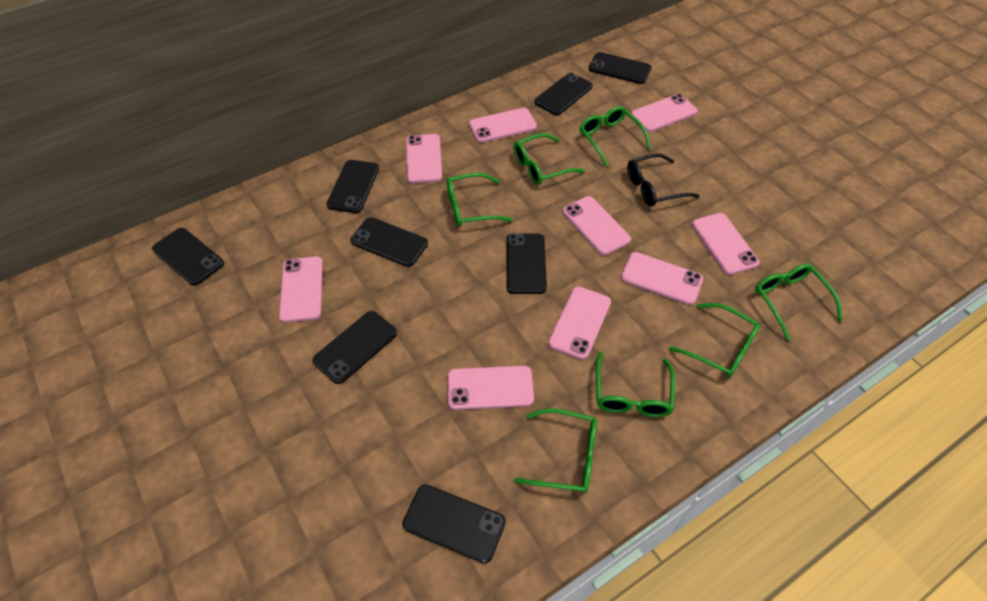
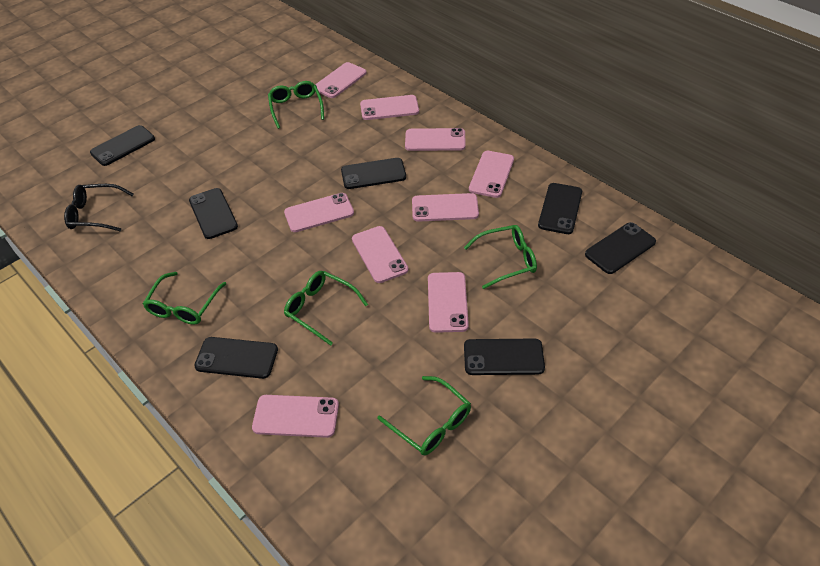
black phone: [152,228,224,285] [313,311,397,384] [326,160,379,213] [350,217,428,267] [403,484,506,563] [506,233,547,294] [534,73,593,115] [588,52,652,84] = 8 -> [90,125,155,166] [189,188,238,239] [194,337,278,379] [341,158,406,189] [464,338,545,375] [538,183,582,234] [585,222,656,274] = 7
green glasses: [446,173,512,227] [514,133,585,185] [514,408,597,493] [579,106,651,166] [596,352,675,417] [669,303,761,378] [755,264,843,341] = 7 -> [143,272,226,325] [268,81,324,129] [284,271,368,346] [377,376,471,455] [464,225,537,289] = 5

